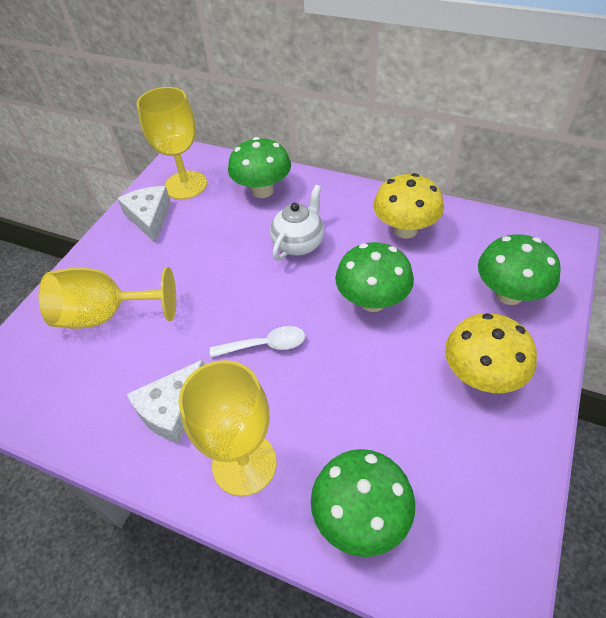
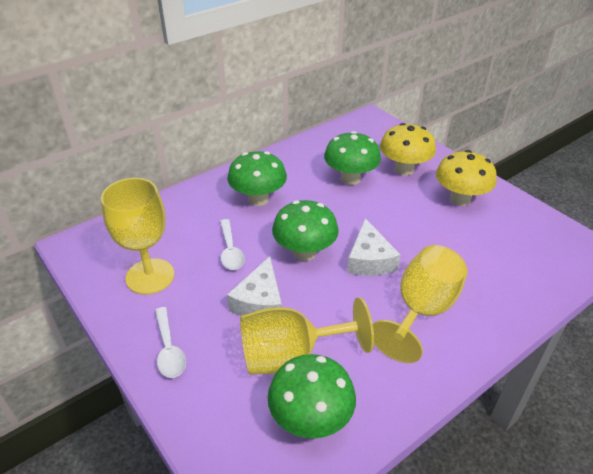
white spoon: [210,326,305,357] = 1 -> [155,307,186,378] [220,219,245,270] = 2
white teapot: [270,185,324,261] = 1 -> none = 0

